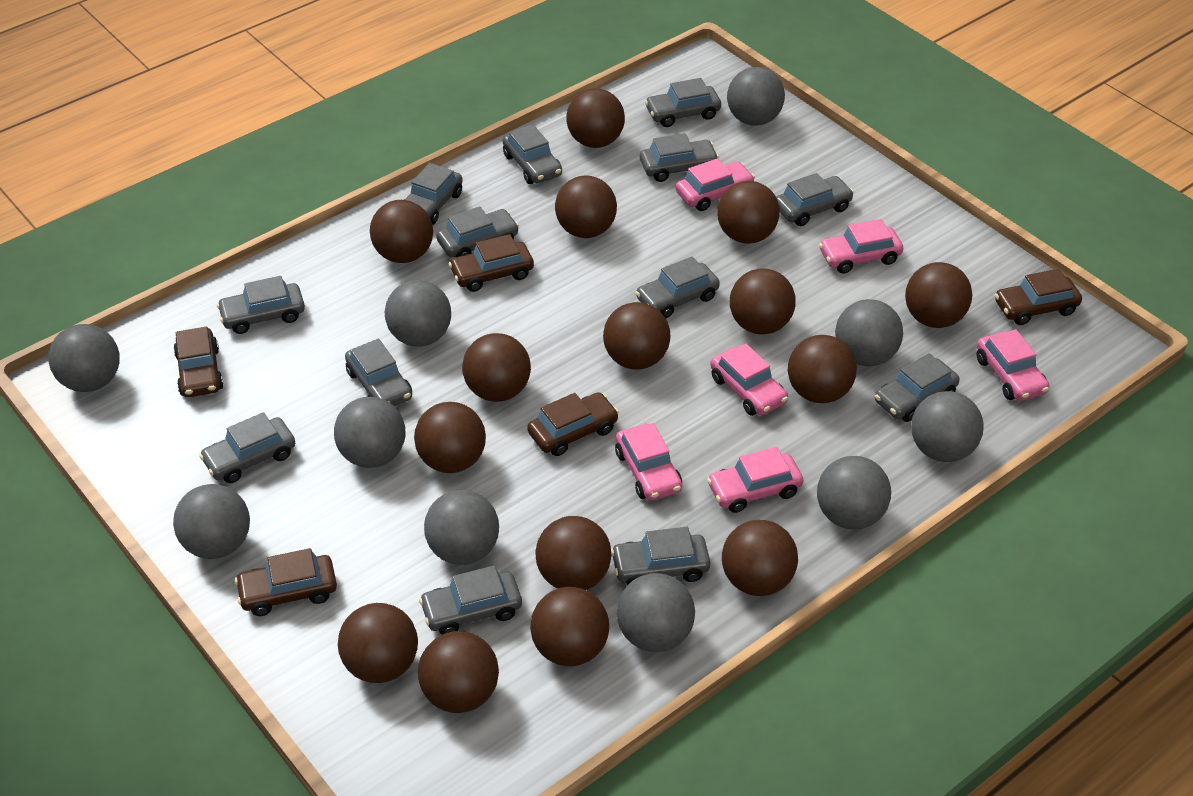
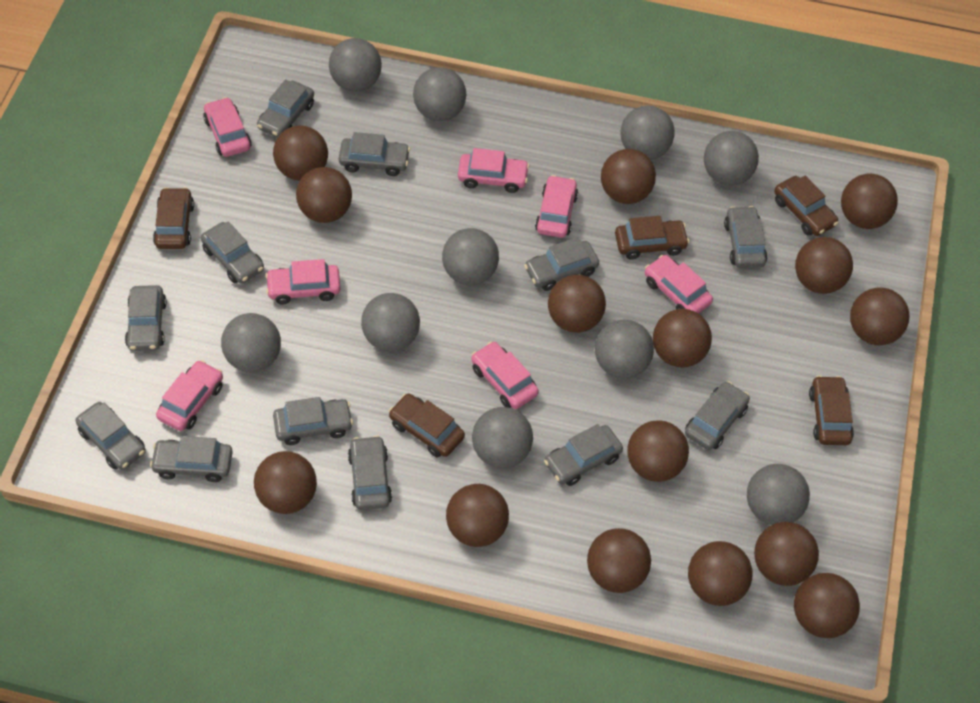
grey car: [199,412,295,483] [217,276,305,334] [345,339,412,406] [404,163,463,225] [419,565,522,635] [436,206,519,257] [503,124,562,184] [611,527,710,585] [636,257,720,318] [640,133,719,182] [645,78,721,127] [776,173,854,226] [875,353,960,422] = 13 -> [75,402,146,470] [125,285,167,351] [150,436,233,482] [201,221,264,284] [257,79,314,138] [273,397,353,445] [339,132,410,176] [348,435,392,510] [524,237,599,291] [544,424,623,486] [685,381,750,450] [724,206,767,268] = 12
pink car: [615,423,682,501] [676,158,755,211] [707,447,803,513] [710,344,788,416] [819,219,903,273] [976,329,1049,401] = 6 -> [156,360,223,431] [203,97,252,157] [265,259,340,304] [458,148,529,193] [471,341,539,409] [535,175,578,238] [645,255,713,314] = 7

